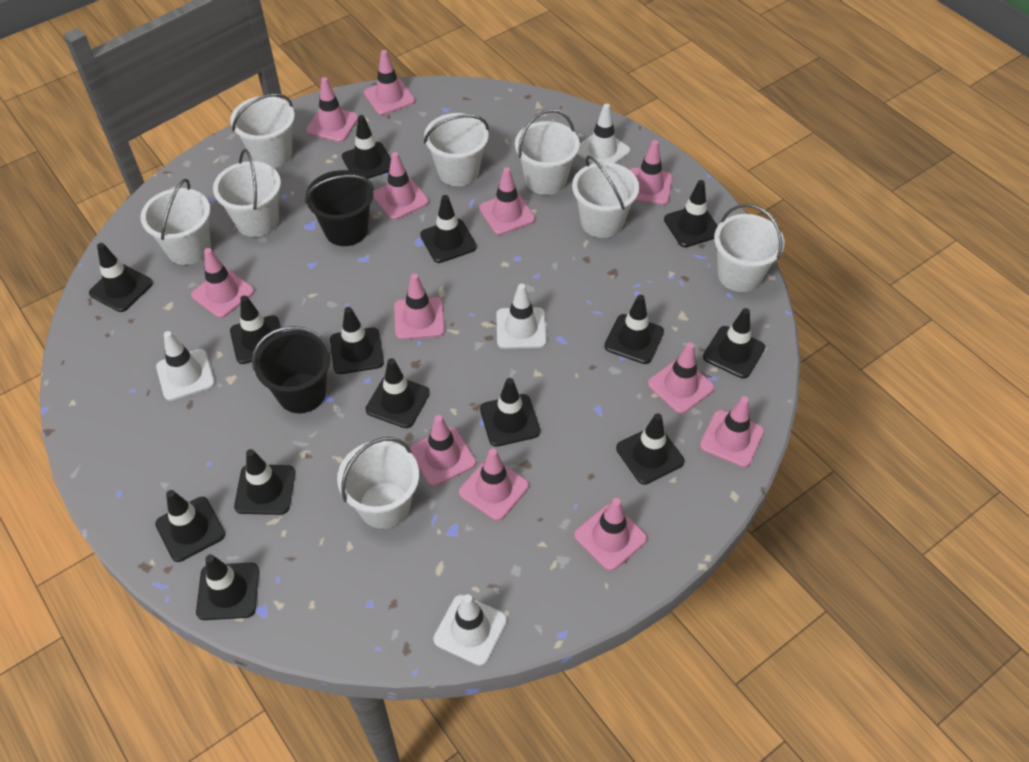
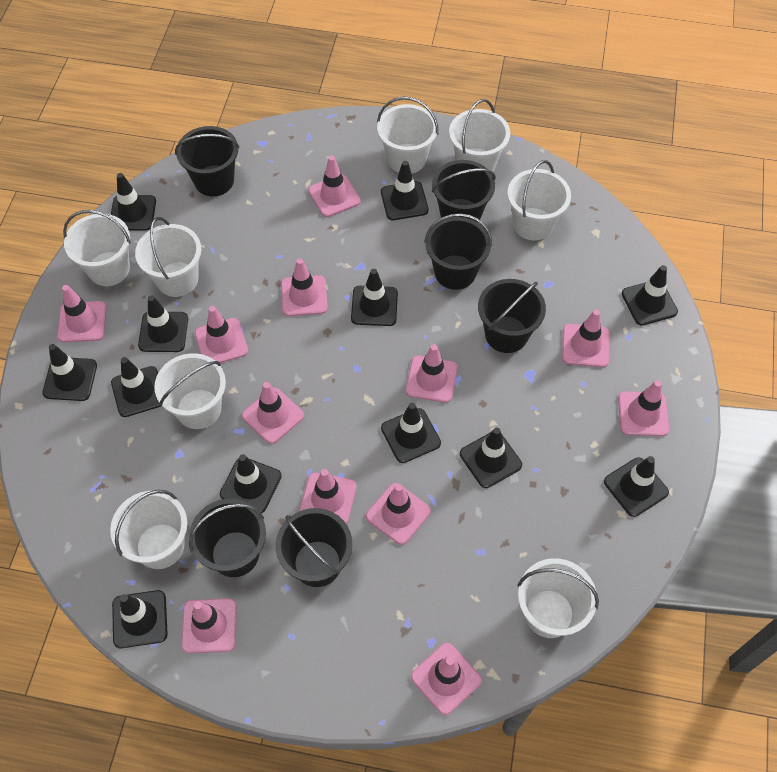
black bucket: [252,326,332,413] [305,170,374,246] = 2 -> [175,126,240,196] [189,499,266,577] [276,508,352,587] [424,213,492,290] [432,160,496,222] [478,279,546,353] = 6
black traffic cone: [89,243,153,312] [155,490,225,562] [196,554,259,620] [230,295,282,364] [234,449,295,515] [330,307,384,374] [342,115,391,179] [366,358,430,428] [420,195,477,263] [480,378,540,447] [604,295,664,364] [616,413,684,485] [664,180,718,247] [703,308,765,379] = 14 -> [42,344,97,401] [111,173,156,231] [111,357,161,417] [112,590,168,648] [138,295,188,352] [220,454,282,513] [351,269,398,326] [381,161,429,220] [381,403,441,463] [460,427,522,488] [604,456,669,517] [622,265,678,326] = 12
white traffic cone: [156,331,215,401] [433,594,507,666] [496,284,547,349] [577,104,631,164] = 4 -> none = 0

